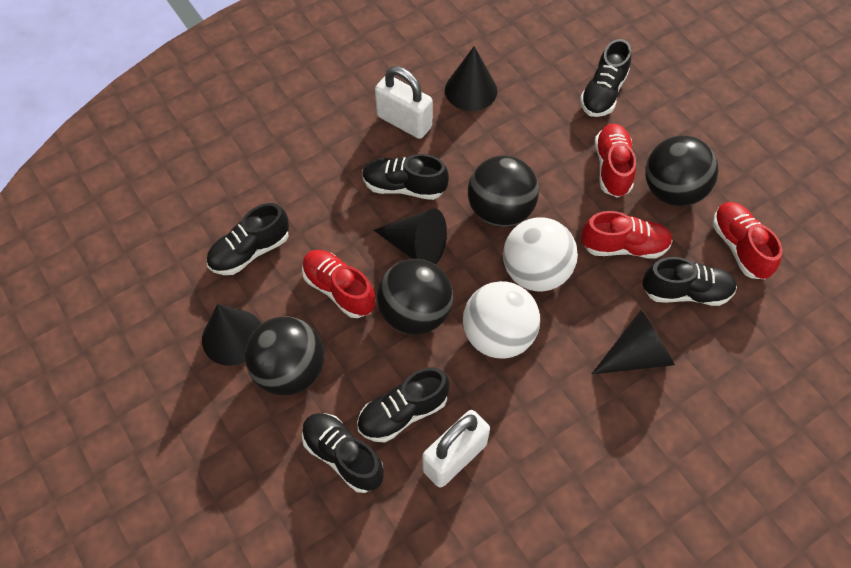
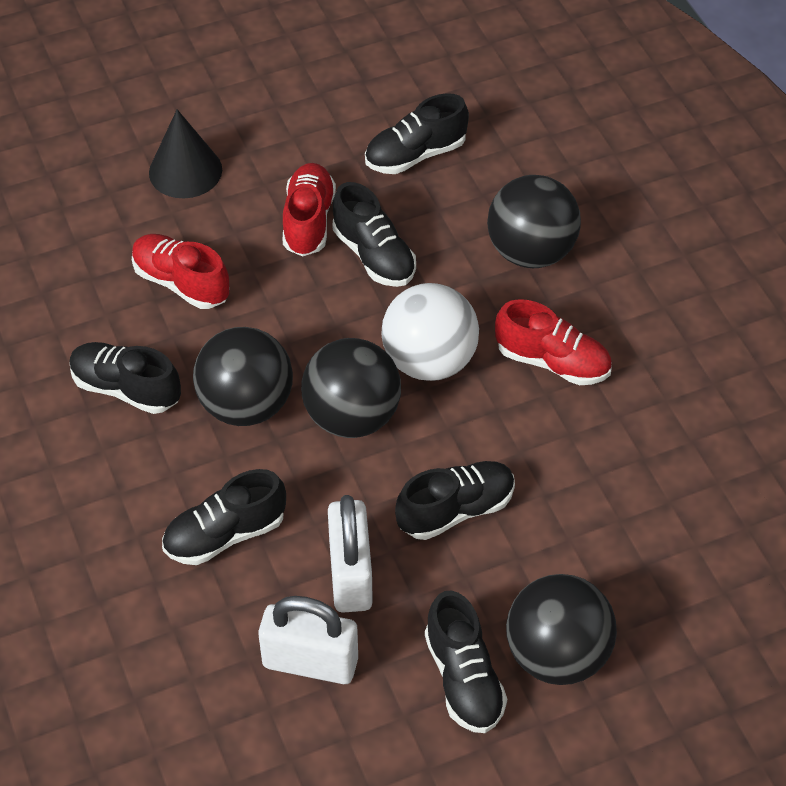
black cone: [202,304,261,366] [374,208,447,265] [445,46,497,111] [592,310,675,374] = 4 -> [149,109,222,198] = 1
red shoe: [302,250,375,318] [581,211,673,259] [595,123,636,198] [712,202,782,279] = 4 -> [132,234,230,309] [283,163,336,256] [495,299,612,385] = 3
white ball: [463,281,540,359] [503,218,578,291] = 2 -> [382,283,479,381] = 1

